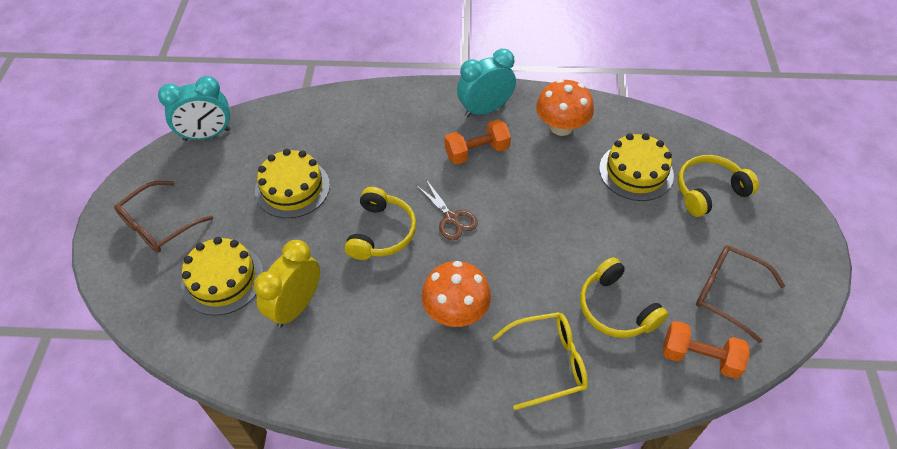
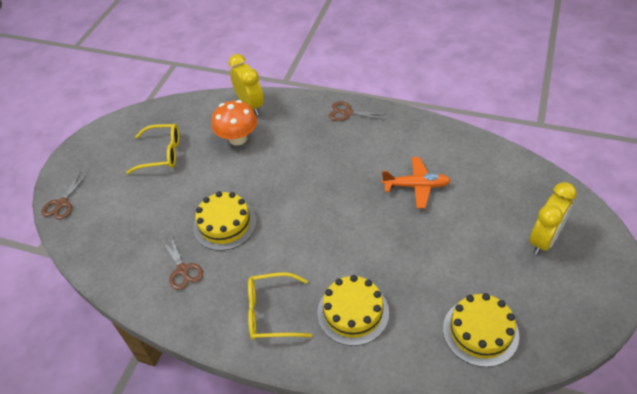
brown glasses: [114,181,213,253] [696,245,785,343] = 2 -> none = 0
brown scissors: [416,179,478,240] = 1 -> [41,171,88,220] [162,236,203,290] [329,101,387,121] = 3
orange dumbbell: [445,120,511,165] [663,321,750,379] = 2 -> none = 0
orange mushroom: [422,261,491,327] [536,79,594,136] = 2 -> [212,100,257,145] = 1
orange plane: none = 0 -> [382,157,451,208] = 1
turquoise clock: [158,76,230,141] [457,49,516,117] = 2 -> none = 0
yellow clock: [254,240,320,328] = 1 -> [229,54,264,116] [529,182,577,255] = 2
yellow glasses: [492,312,588,410] = 1 -> [126,124,180,174] [248,272,312,340] = 2
yellow headphones: [345,187,416,260] [580,257,668,338] [678,155,759,217] = 3 -> none = 0

